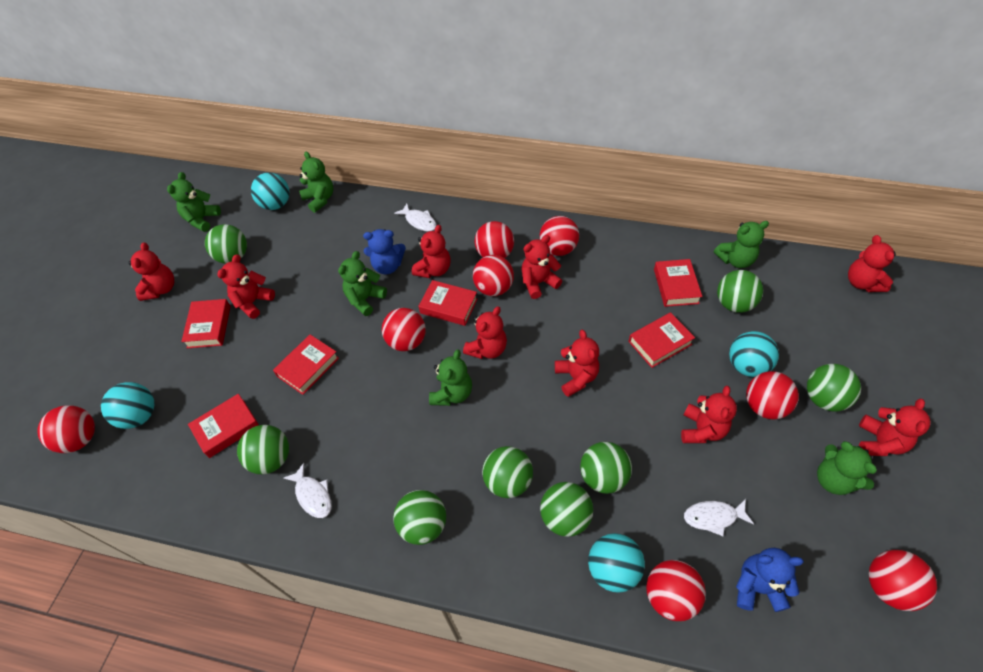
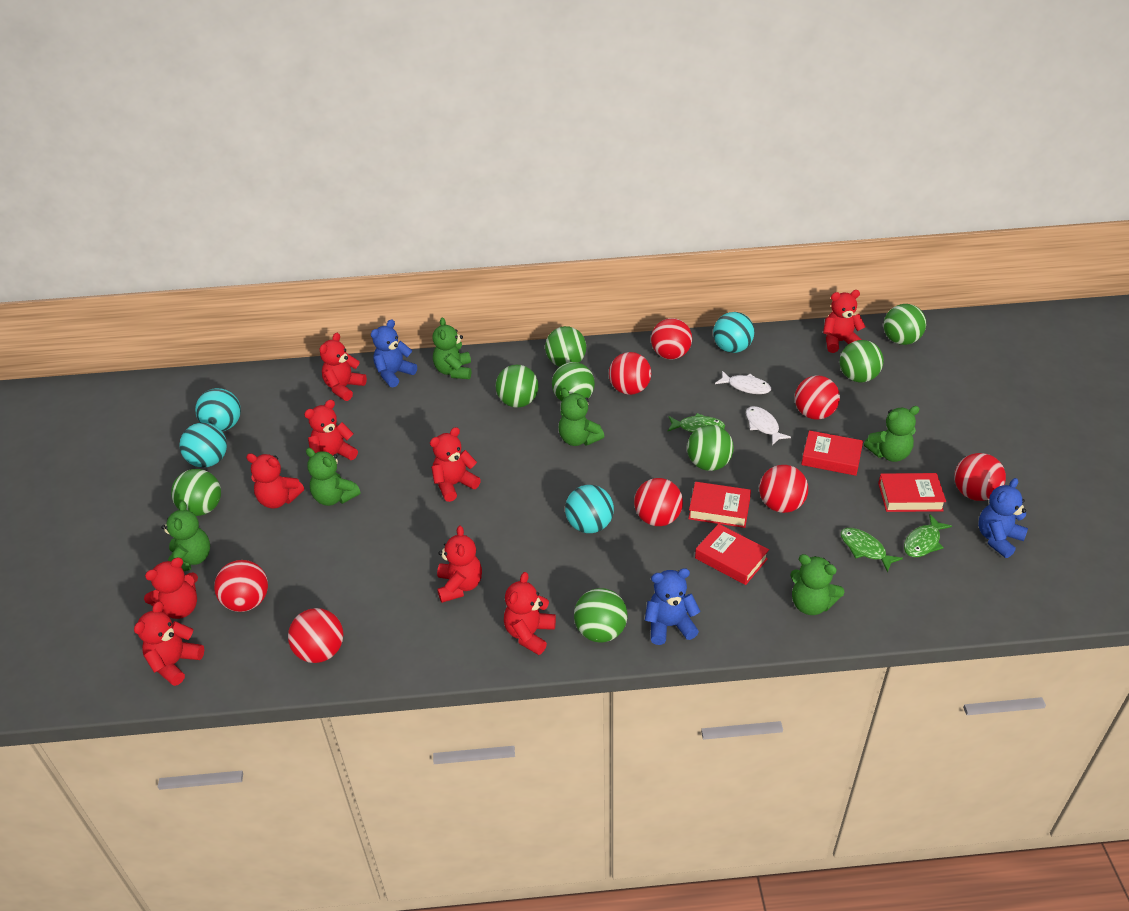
blue teddy bear: [363,229,406,274] [736,548,804,612] = 2 -> [371,319,417,388] [645,568,701,645] [978,478,1028,558] = 3
green fish: none = 0 -> [667,413,725,433] [840,528,903,572] [904,514,952,557] = 3
red book: [181,299,231,348] [188,394,259,458] [273,335,339,395] [419,280,478,326] [628,312,695,368] [654,259,702,307] = 6 -> [688,482,751,528] [695,524,769,585] [801,430,863,476] [878,473,946,512] = 4
white fish: [283,463,332,518] [394,204,436,231] [684,499,754,536] = 3 -> [715,371,771,394] [746,406,791,445] = 2

